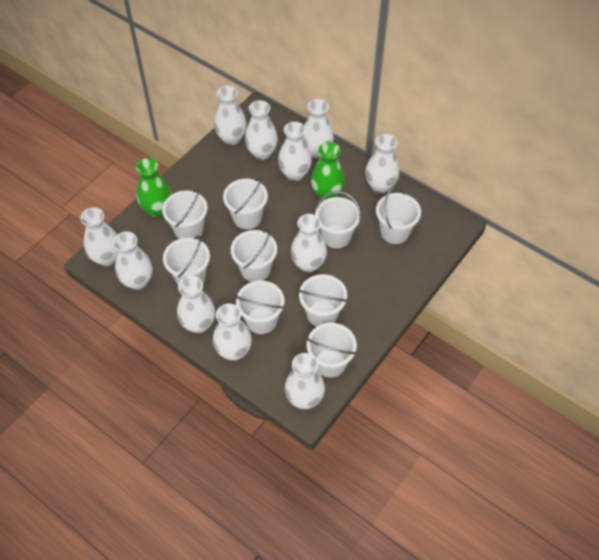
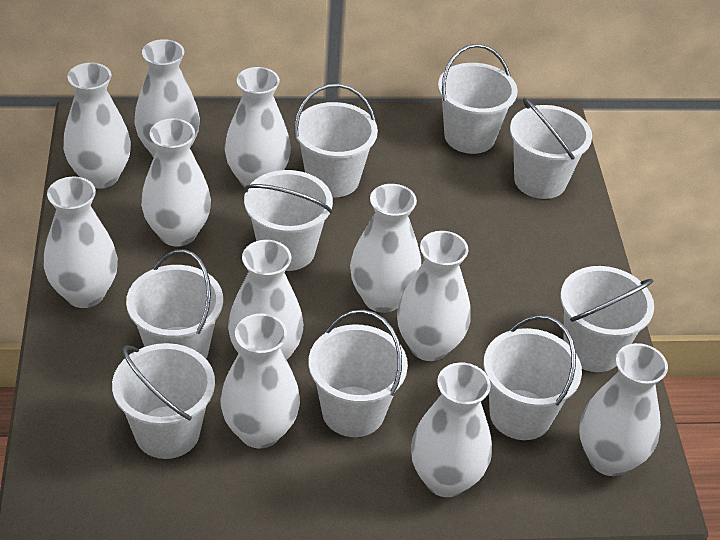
green vase: [136,158,172,217] [311,142,345,201] = 2 -> none = 0

